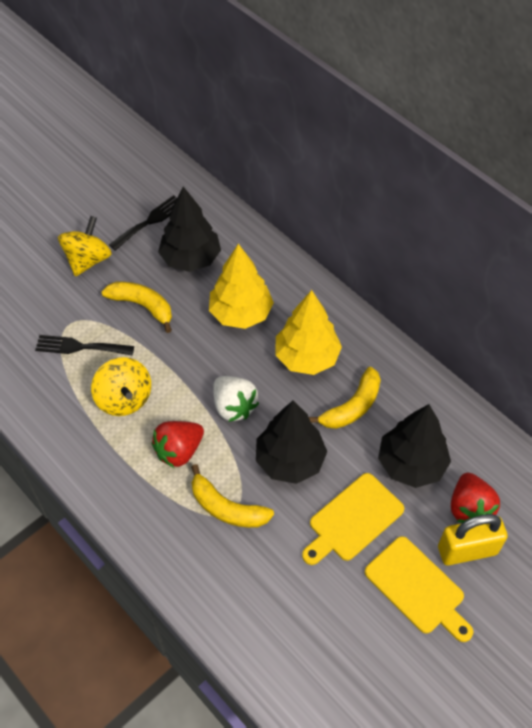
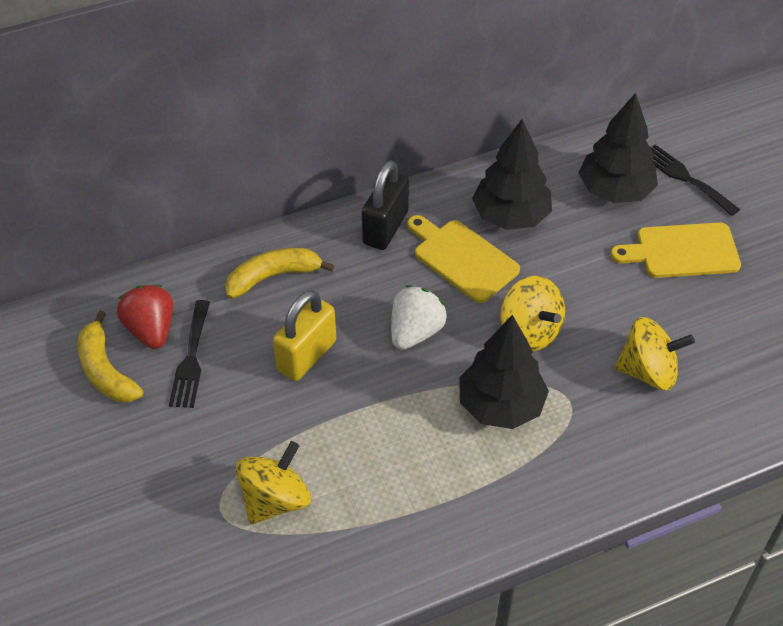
black padlock: none = 0 -> [362,160,409,250] = 1
red strawberry: [152,421,204,468] [451,473,500,523] = 2 -> [117,285,173,349] = 1
yellow banana: [101,282,172,333] [191,464,274,528] [309,367,381,429] = 3 -> [78,311,143,402] [225,248,335,299] = 2
yellow spinning top: [58,216,112,277] [91,357,151,416] = 2 -> [236,441,311,525] [500,276,565,351] [614,317,695,390] = 3
yellow tree: [209,244,274,329] [275,290,342,375] = 2 -> none = 0

